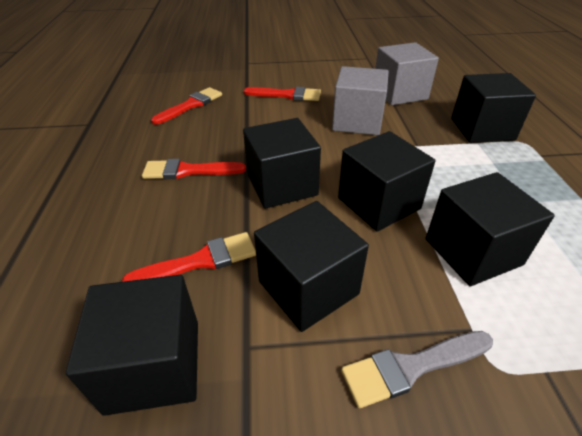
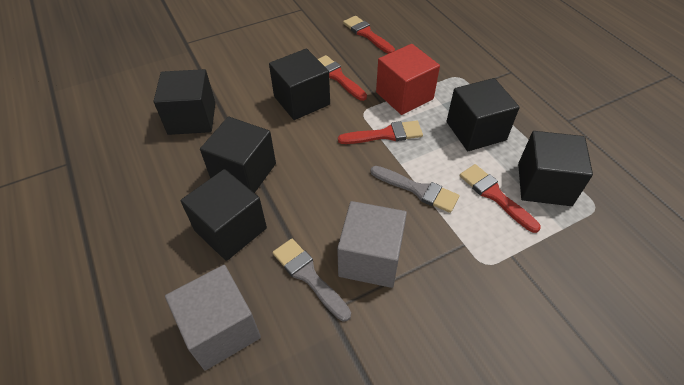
grey brush: [341,331,493,408] = 1 -> [273,239,351,321] [370,166,460,213] = 2
red cube: none = 0 -> [376,44,440,115] = 1

